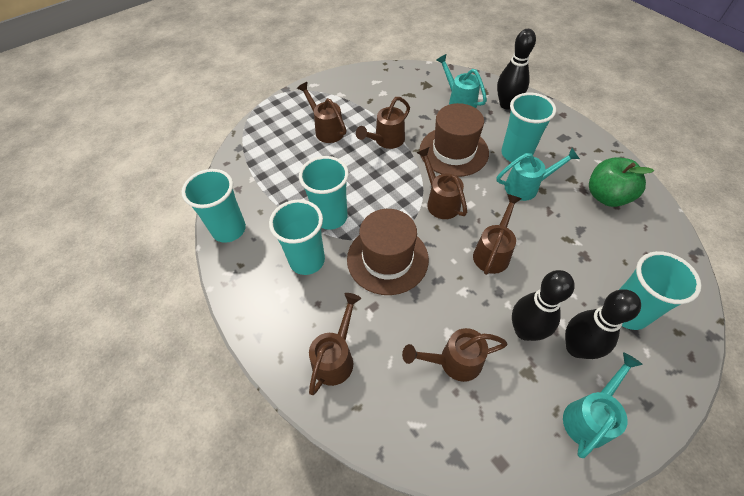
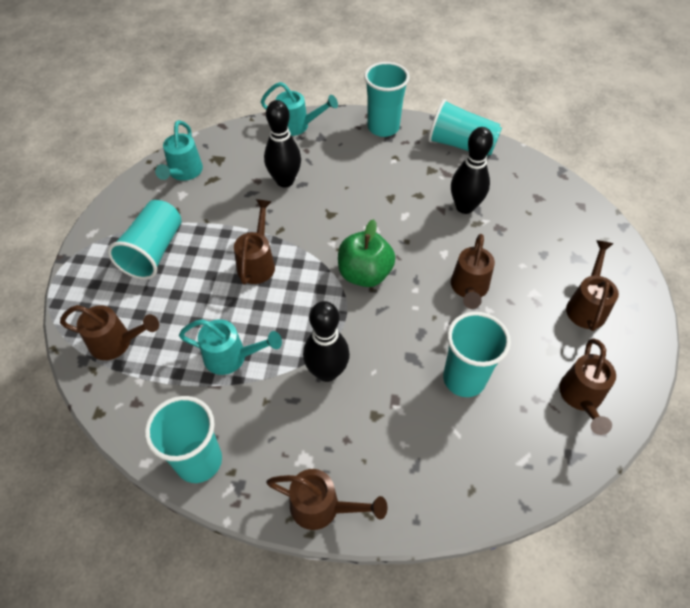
brown hat: [347,209,429,295] [420,103,489,177] = 2 -> none = 0

